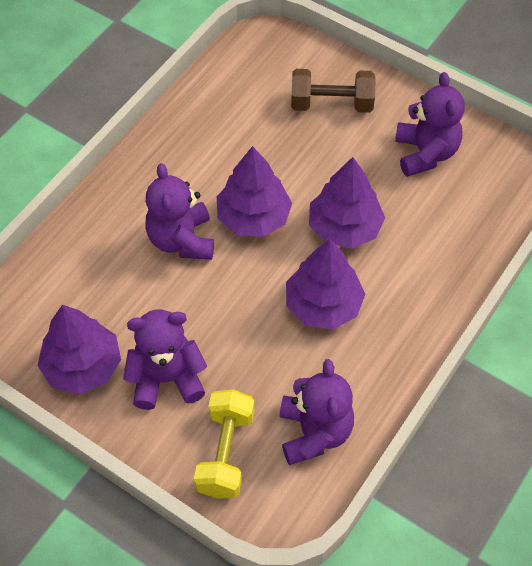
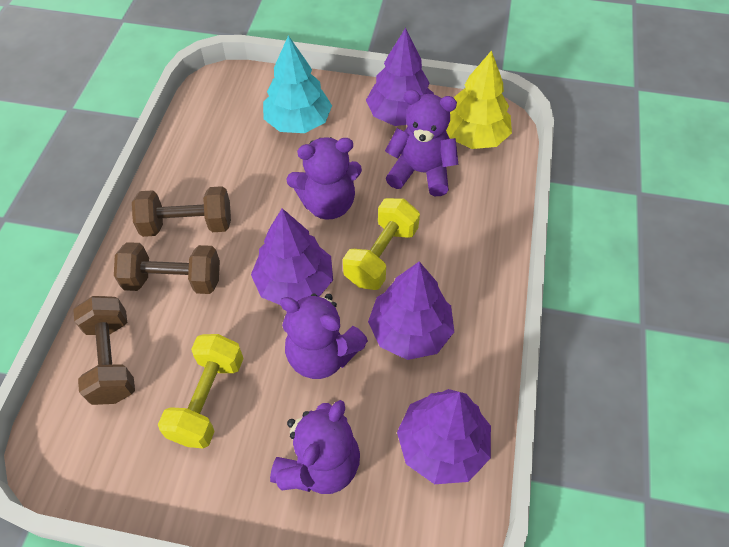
brown dumbbell: [291,69,376,113] = 1 -> [73,296,135,405] [114,242,220,294] [132,186,231,237] = 3
turquoise tree: none = 0 -> [263,35,332,133] = 1
yellow dumbbell: [194,389,254,499] = 1 -> [158,334,244,449] [343,198,420,290] = 2
yellow tree: none = 0 -> [446,50,512,149] = 1

